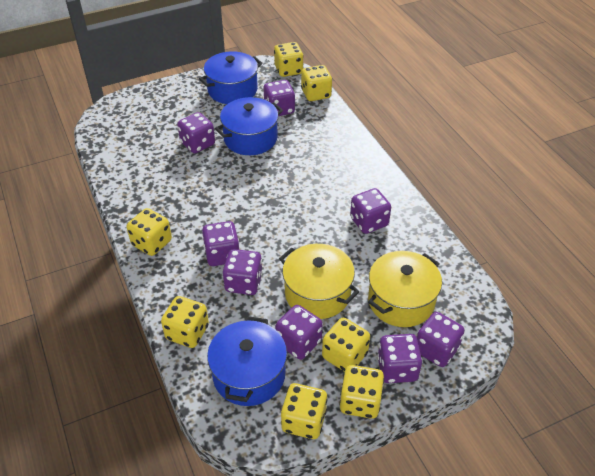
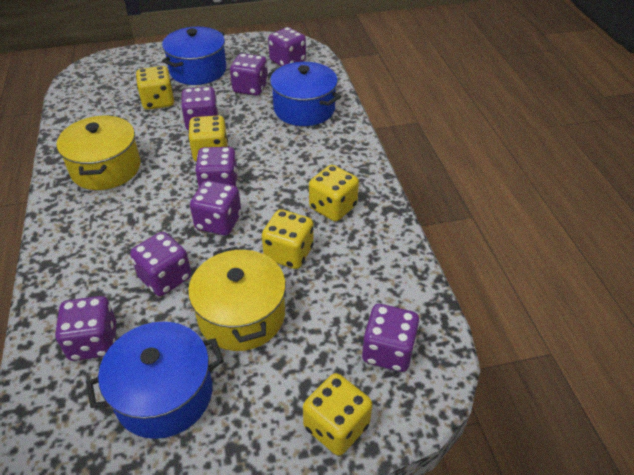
yellow dice: [127,208,172,256] [161,296,209,348] [274,42,304,77] [281,383,328,439] [301,65,332,101] [322,318,370,371] [339,365,384,419] = 7 -> [136,66,174,110] [188,115,228,162] [262,209,314,269] [303,373,373,456] [309,165,359,221] = 5

